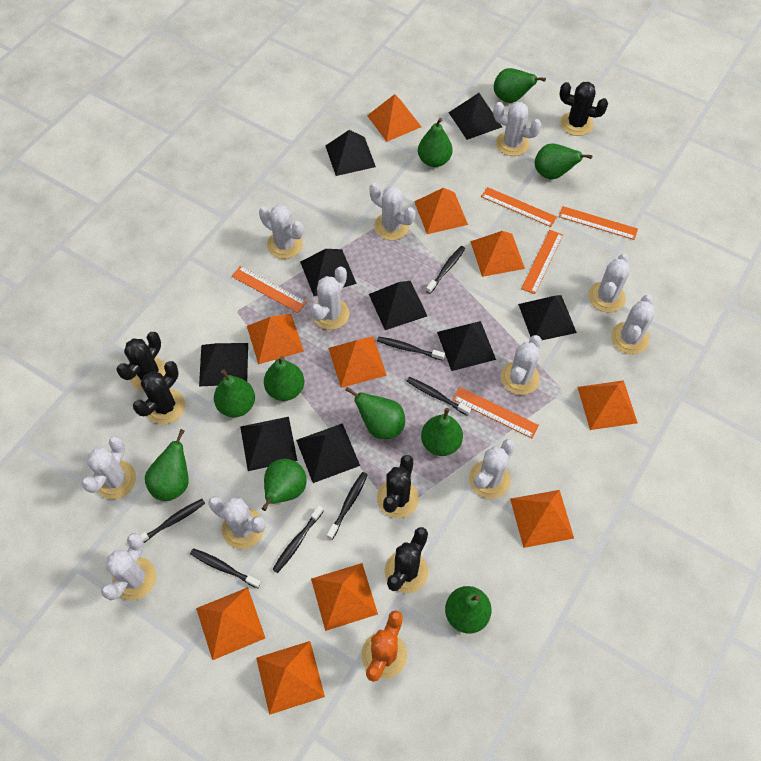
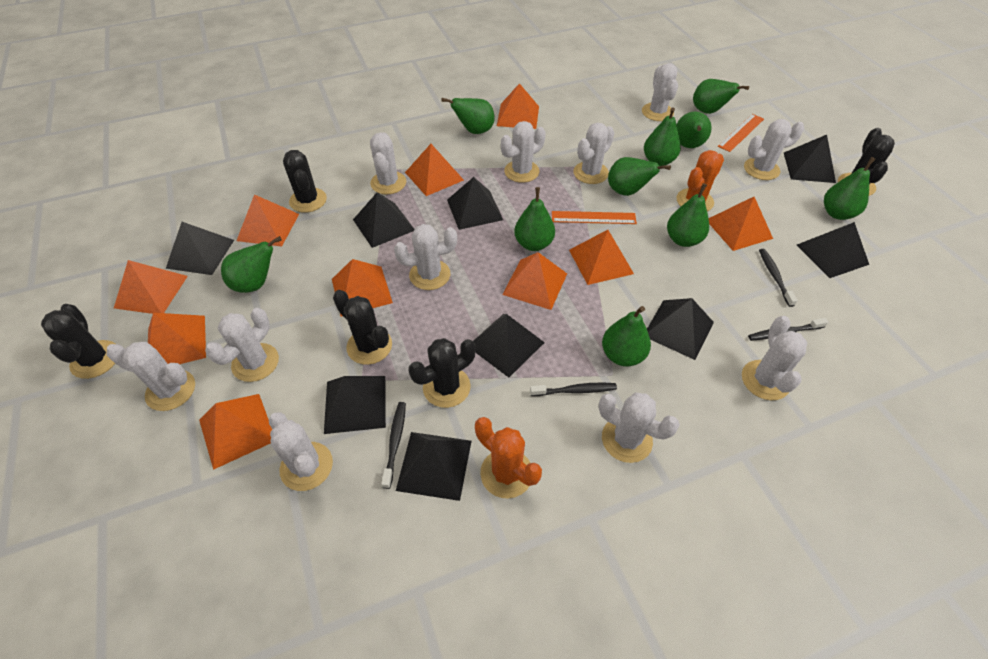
black toothbrush: [140,499,205,543] [190,548,261,588] [272,505,324,573] [327,472,367,540] [377,337,445,361] [407,377,471,416] [426,246,465,294] = 7 -> [381,402,406,489] [530,383,617,396] [748,318,828,341] [759,249,798,307] = 4
orange cactus: [361,610,407,682] = 1 -> [475,417,542,499] [676,150,724,212] = 2
orange ruler: [232,266,306,313] [453,387,539,438] [481,187,557,227] [521,230,563,294] [559,206,638,240] = 5 -> [552,211,637,224] [718,114,764,152] = 2

